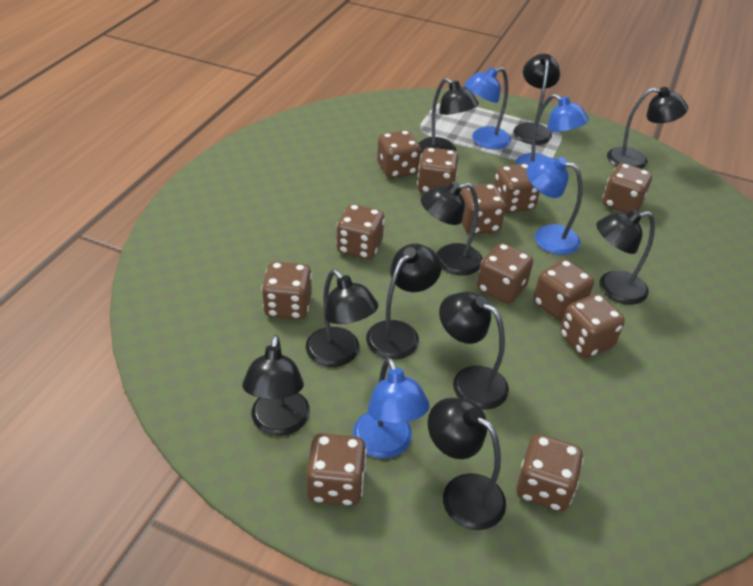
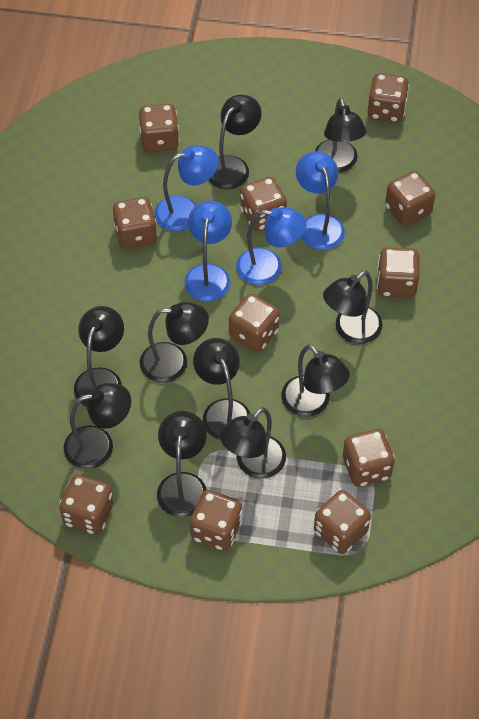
brown dice: [261,261,312,319] [306,433,367,506] [336,204,385,259] [377,130,421,178] [417,147,458,193] [460,184,506,235] [477,243,533,304] [494,163,540,213] [516,434,584,512] [533,259,594,321] [560,294,625,358] [603,163,652,214] = 12 -> [59,475,114,534] [113,197,158,250] [139,104,179,153] [190,490,242,551] [229,294,279,352] [240,177,287,231] [314,490,371,554] [343,429,395,487] [368,73,409,123] [377,247,419,298] [385,171,435,226] = 11

